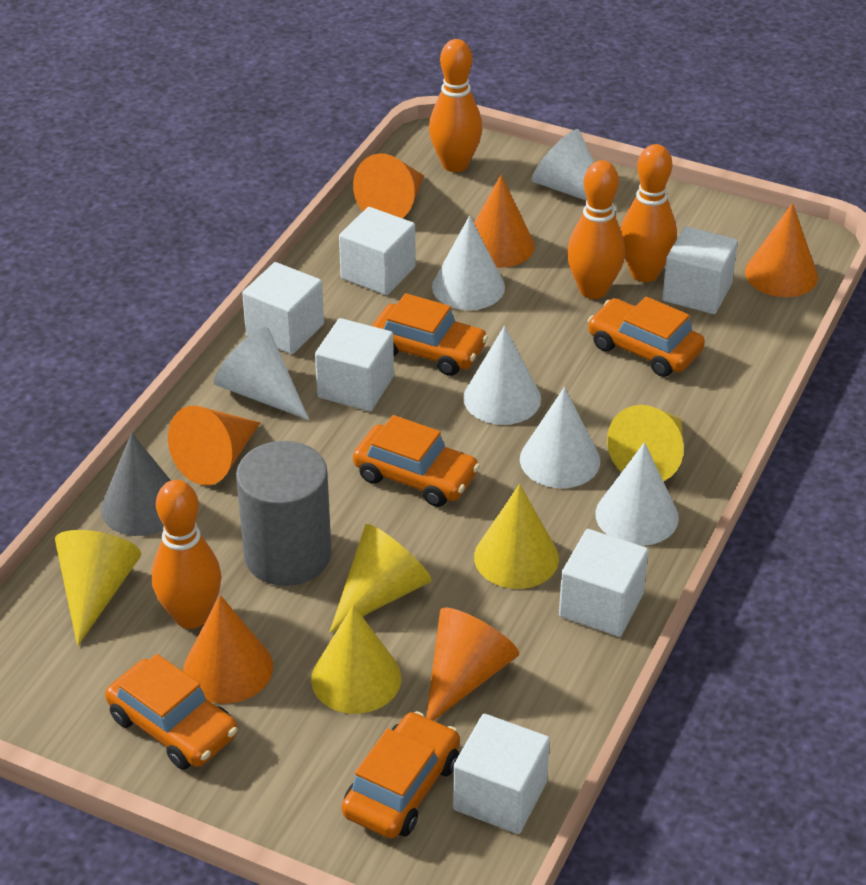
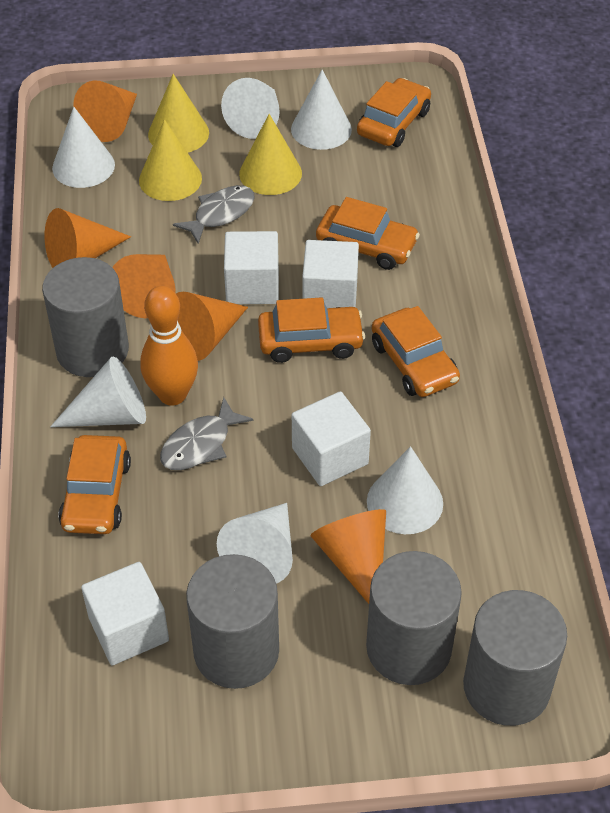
grey cone: [101,433,171,536] = 1 -> none = 0
grey cylinder: [236,441,332,586] = 1 -> [42,257,129,377] [186,554,279,689] [366,551,462,685] [463,590,567,726] = 4
grey fish: none = 0 -> [160,397,253,470] [173,185,255,244] = 2
orange bowling pin: [152,480,222,629] [429,39,482,172] [567,160,625,299] [620,144,677,282] = 4 -> [140,286,198,406] = 1
orange cone: [168,406,260,485] [183,595,273,704] [353,153,424,218] [426,607,519,721] [474,175,535,268] [745,203,818,297] = 6 -> [45,208,131,268] [73,81,137,142] [112,254,176,318] [176,292,248,361] [310,509,386,604] = 5
white cube: [242,262,324,354] [315,318,394,411] [339,207,416,295] [453,714,550,834] [559,529,649,637] [662,226,738,314] = 6 -> [81,562,169,665] [224,231,279,304] [292,391,371,486] [302,240,359,308] = 4
yellow cone: [55,530,141,646] [311,605,401,714] [330,524,432,633] [474,484,559,589] [607,405,684,481] = 5 -> [139,119,202,201] [148,74,209,153] [239,114,302,195] = 3

